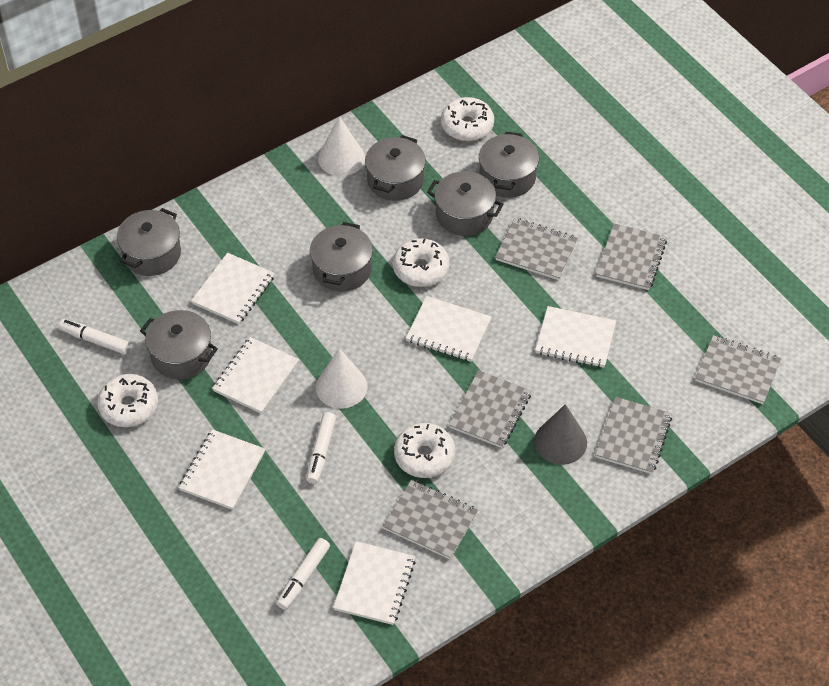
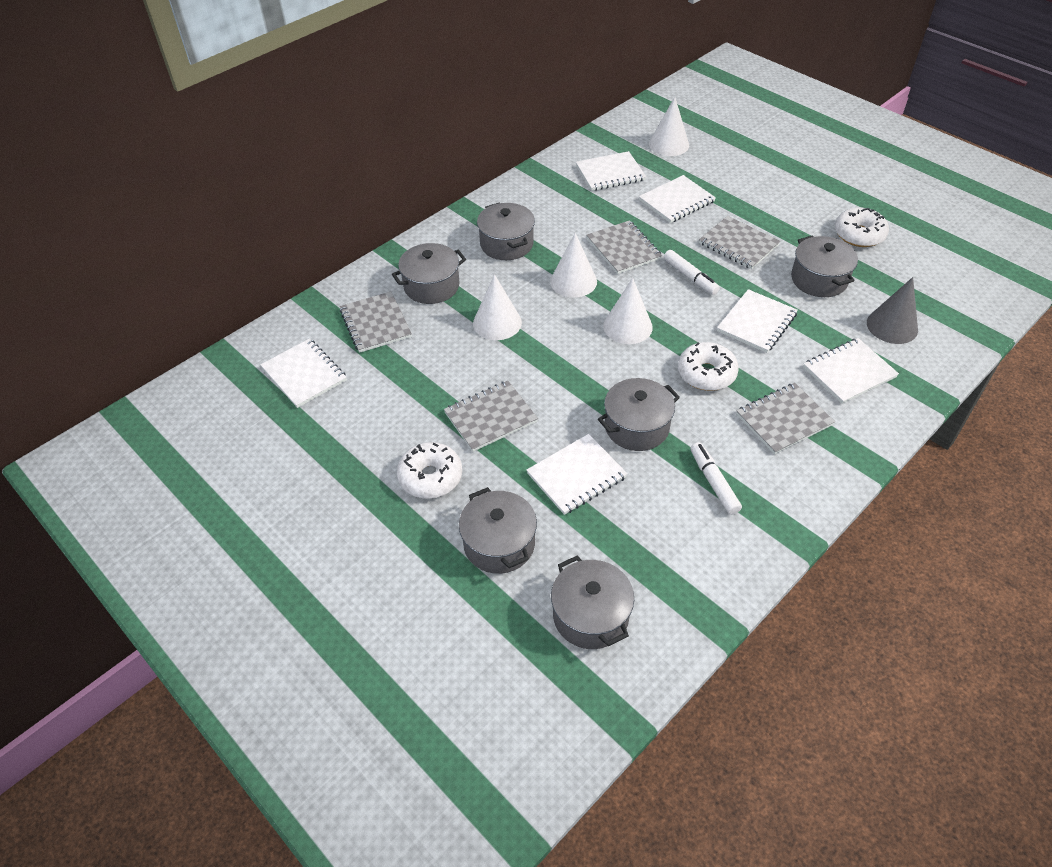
grey notebook: [383,480,478,559] [449,370,531,448] [495,218,578,280] [595,397,672,474] [596,223,667,290] [695,335,781,404] = 6 -> [340,291,412,353] [444,381,538,452] [586,220,662,274] [699,216,780,269] [736,383,835,454] = 5
white cone: [316,348,368,409] [318,116,365,176] = 2 -> [473,274,522,340] [550,233,597,297] [603,278,653,344] [649,97,689,156] = 4
white donut: [97,374,158,427] [393,238,449,287] [394,423,455,478] [441,97,494,141] = 4 -> [397,442,462,499] [678,342,739,391] [835,208,889,247] = 3
white marker: [59,319,130,354] [276,538,330,610] [306,412,336,484] = 3 -> [664,250,720,295] [690,442,742,515] = 2

